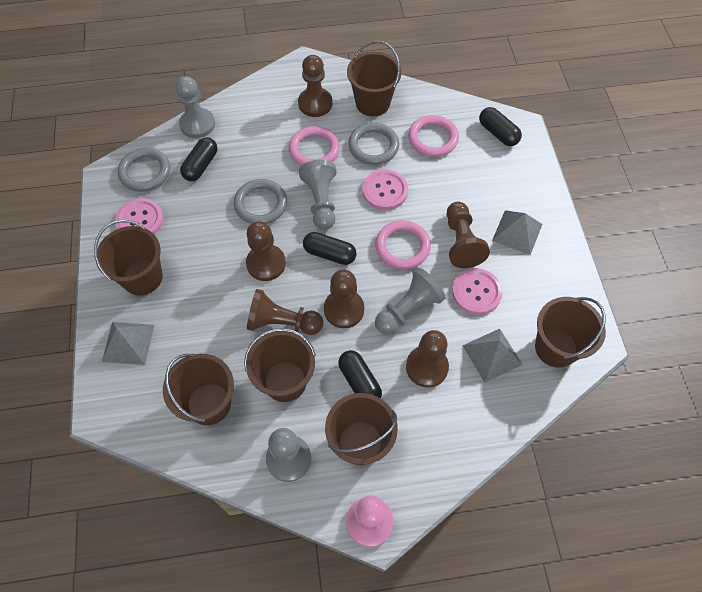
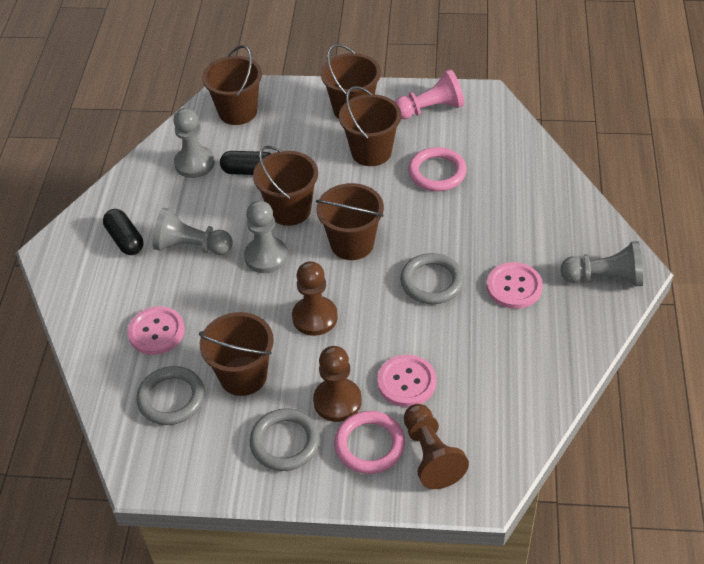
black capsule: [180,137,217,181] [303,232,357,265] [338,350,382,398] [479,107,522,146] = 4 -> [103,209,143,255] [220,151,272,175] = 2
brown pawn: [246,221,286,281] [247,289,323,335] [298,55,333,117] [324,269,364,328] [406,330,449,388] [447,202,490,268] = 6 -> [292,261,338,336] [313,346,362,422] [404,404,469,489] = 3
grey pyramid: [102,322,154,365] [462,329,523,383] [492,210,543,255] = 3 -> none = 0
pink ring: [289,126,340,166] [375,220,431,269] [408,115,459,157] = 3 -> [334,411,405,474] [408,147,467,191] = 2

